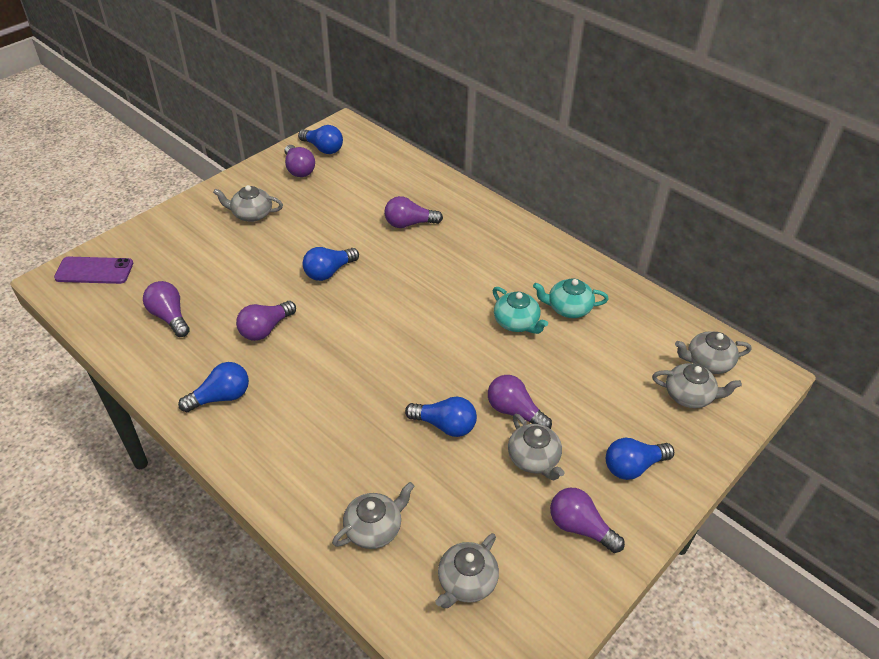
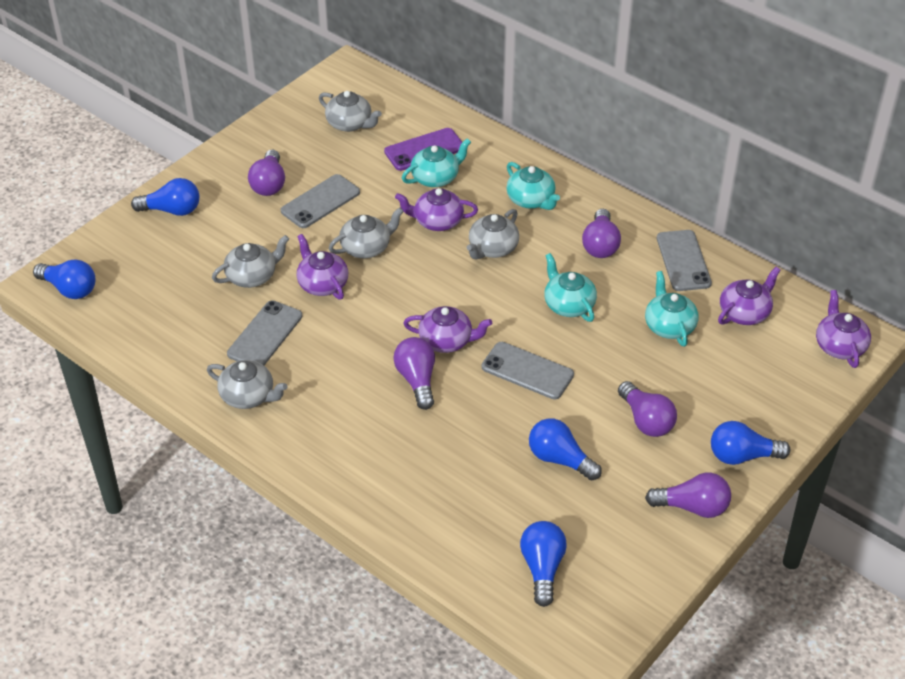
grey phone: none = 0 -> [227,301,302,365] [281,174,360,228] [482,342,574,399] [657,230,712,291] = 4
grey teapot: [213,185,283,222] [332,482,415,549] [435,533,499,608] [508,414,565,480] [652,363,742,408] [675,331,751,374] = 6 -> [207,360,288,409] [212,235,289,288] [319,91,382,132] [328,207,404,258] [467,209,519,259] = 5
purple light bulb: [143,281,190,337] [236,301,296,341] [285,145,315,177] [384,196,443,228] [488,375,552,429] [550,488,625,553] = 6 -> [248,149,285,196] [393,337,435,410] [582,209,621,258] [618,381,677,437] [645,473,731,518] = 5
purple teapot: none = 0 -> [297,234,348,300] [395,188,478,231] [403,306,492,353] [718,267,780,325] [816,290,871,368] = 5
turquoise teapot: [493,287,548,334] [533,278,609,318] = 2 -> [402,138,471,187] [506,162,560,210] [544,253,597,322] [645,271,699,347] = 4

